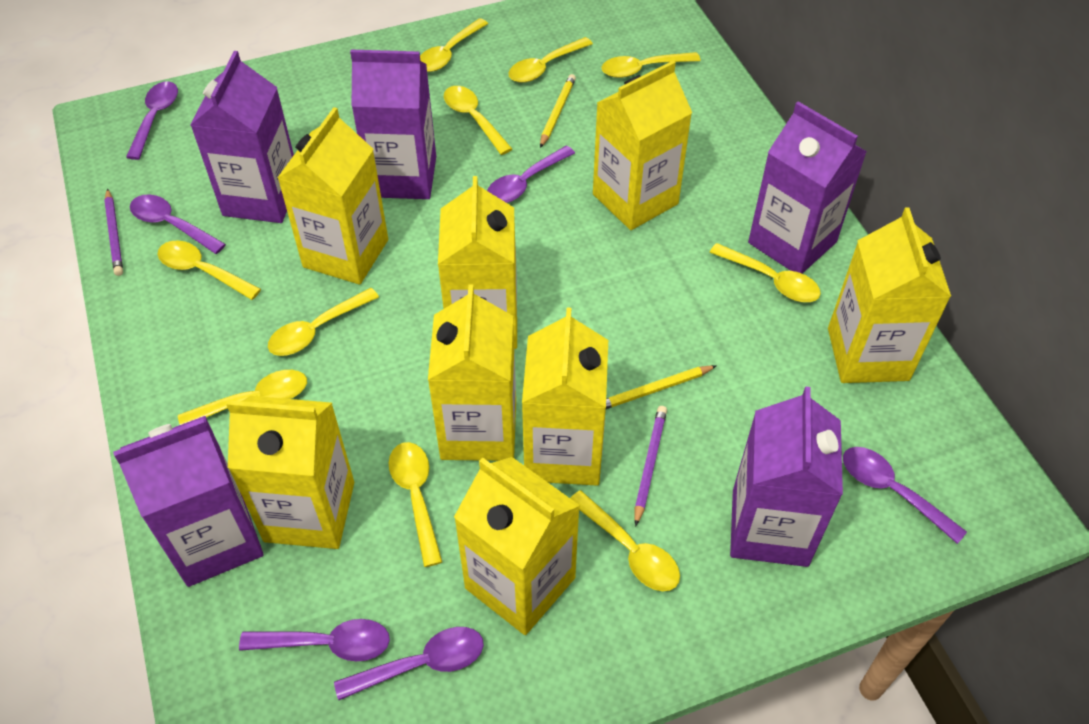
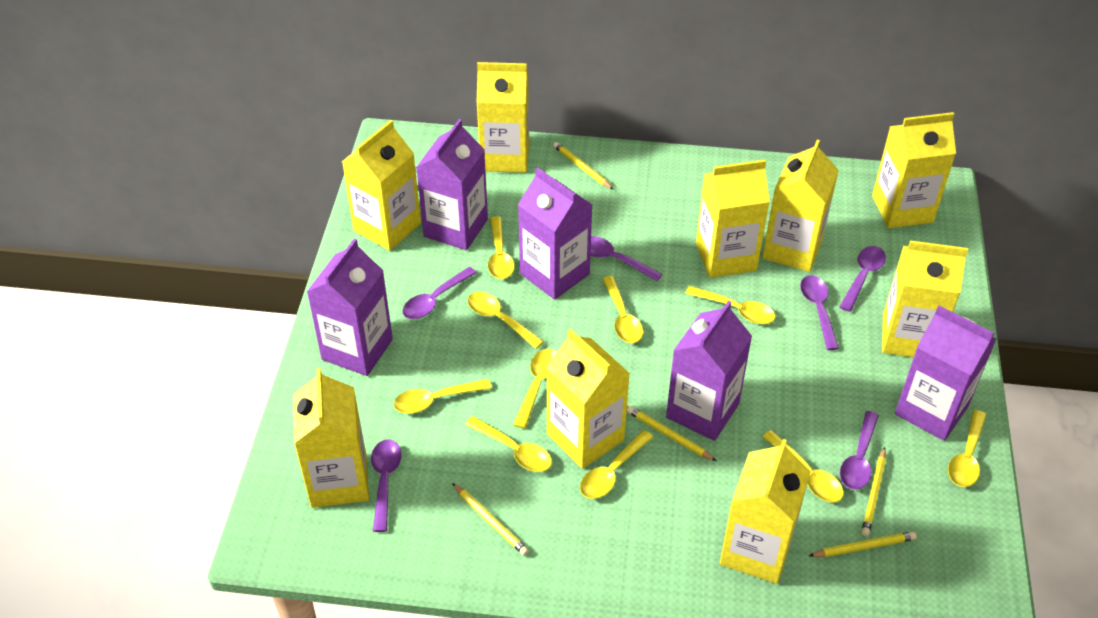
purple pencil: [104,188,123,276] [635,406,667,527] = 2 -> none = 0
yellow carton: [226,396,354,549] [277,107,388,285] [428,285,516,461] [438,176,517,349] [454,457,580,635] [522,308,608,485] [593,61,692,230] [828,208,951,383] = 8 -> [293,368,369,508] [342,120,421,251] [477,62,529,173] [546,329,630,469] [696,159,770,278] [720,439,811,584] [762,140,839,272] [872,112,956,228] [882,240,968,357] = 9
yellow pencil: [540,74,576,148] [606,365,717,409] = 2 -> [452,483,529,556] [553,142,614,190] [627,406,716,461] [809,531,917,557] [861,447,886,536] = 5

